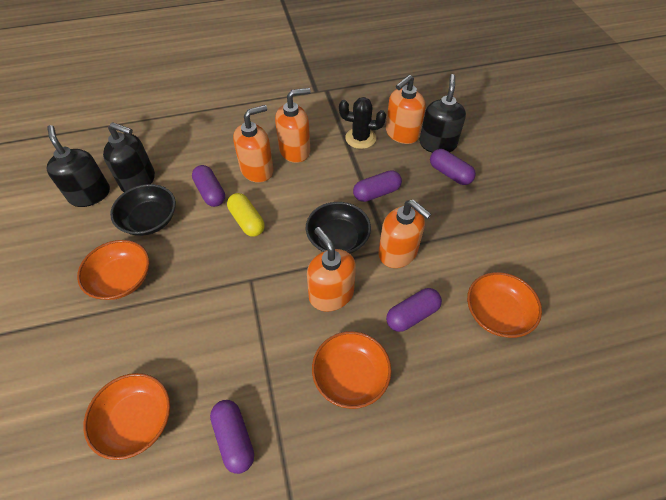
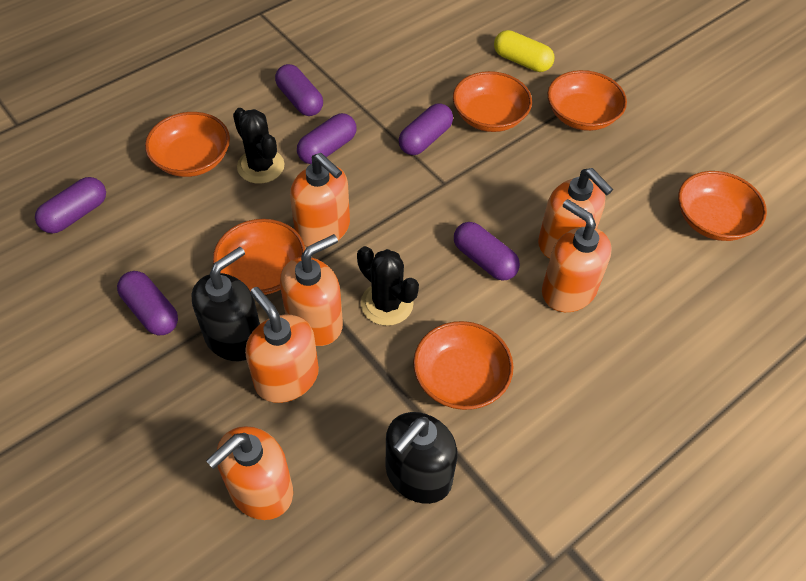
black bowl: [110,184,176,236] [306,202,371,254] = 2 -> none = 0
black cactus: [339,97,386,149] = 1 -> [233,108,284,184] [357,246,419,326] = 2
black soap dispenser: [47,125,110,207] [103,122,155,192] [419,74,466,153] = 3 -> [192,247,260,361] [386,412,457,504] = 2
orange bowl: [77,240,149,300] [83,373,170,460] [312,331,391,409] [467,272,542,338] = 4 -> [145,112,230,177] [213,219,305,295] [413,321,514,410] [453,71,532,132] [547,70,627,131] [678,171,767,241] = 6
orange soap dispenser: [233,105,274,183] [275,88,311,163] [307,227,356,312] [379,199,431,268] [386,75,426,144] = 5 -> [206,426,293,520] [245,287,319,403] [280,234,343,346] [290,153,350,247] [538,168,613,259] [542,199,612,312] = 6
purple capsule: [192,165,225,207] [210,400,254,474] [353,170,402,202] [386,288,442,332] [430,149,476,185] = 5 -> [35,177,106,233] [117,271,178,335] [275,64,323,116] [297,113,357,164] [399,103,453,155] [454,222,520,280] = 6

